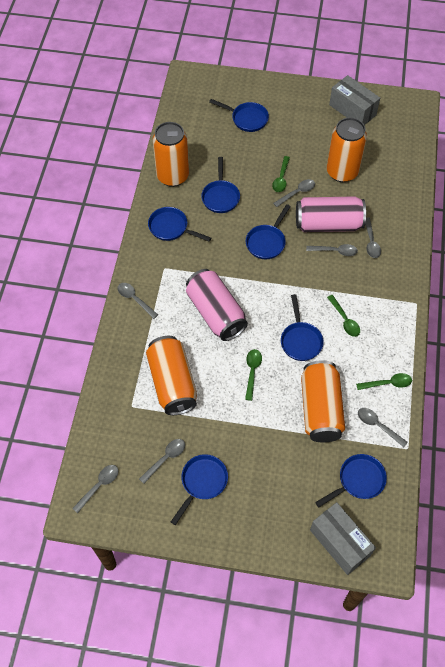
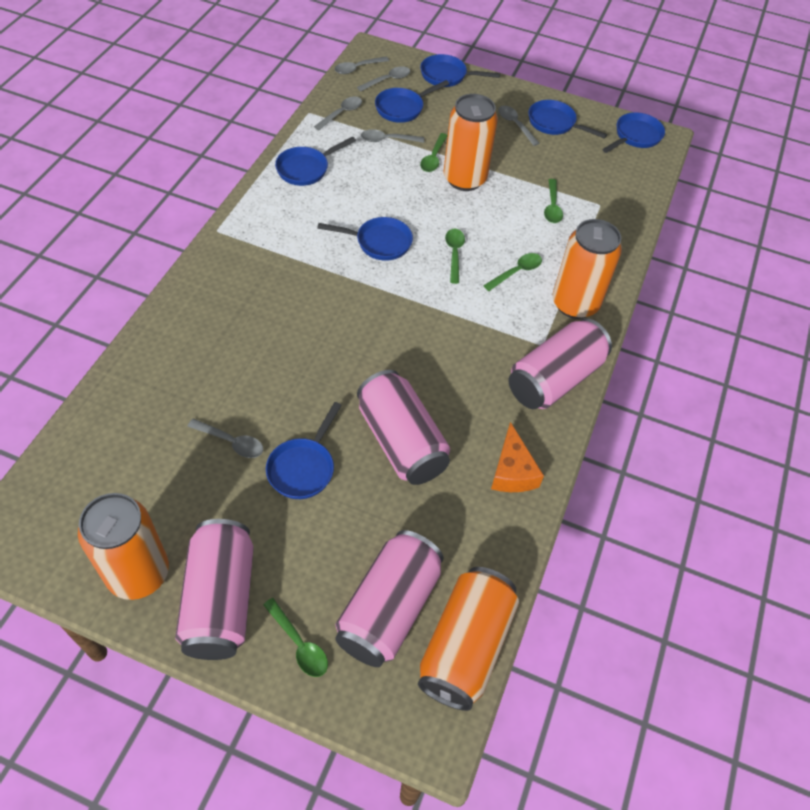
green spoon: [245,349,262,401] [272,156,290,192] [327,295,360,337] [356,373,412,390] = 4 -> [263,598,328,677] [420,133,448,172] [445,229,465,284] [483,253,542,291] [544,179,563,223] = 5
grey box: [310,502,376,575] [329,75,380,125] = 2 -> none = 0
grey spoon: [72,465,118,513] [117,283,158,319] [139,439,185,484] [273,179,315,207] [306,244,358,256] [358,408,408,447] [365,217,381,258] = 7 -> [187,419,263,458] [314,96,362,130] [335,57,389,74] [357,66,410,92] [361,129,424,143] [498,106,539,146] = 6
orange cheese: none = 0 -> [491,422,544,492] = 1
pink can: [186,269,248,341] [296,196,366,232] = 2 -> [175,519,254,660] [335,530,444,667] [357,370,450,485] [509,318,612,409] = 4

